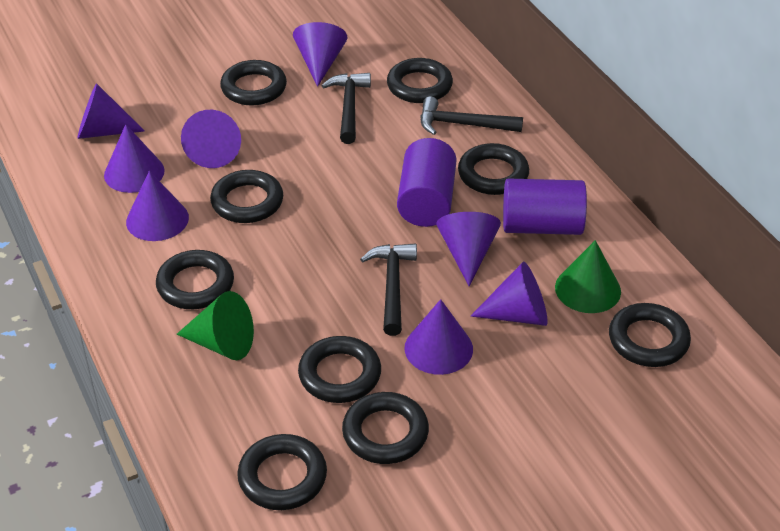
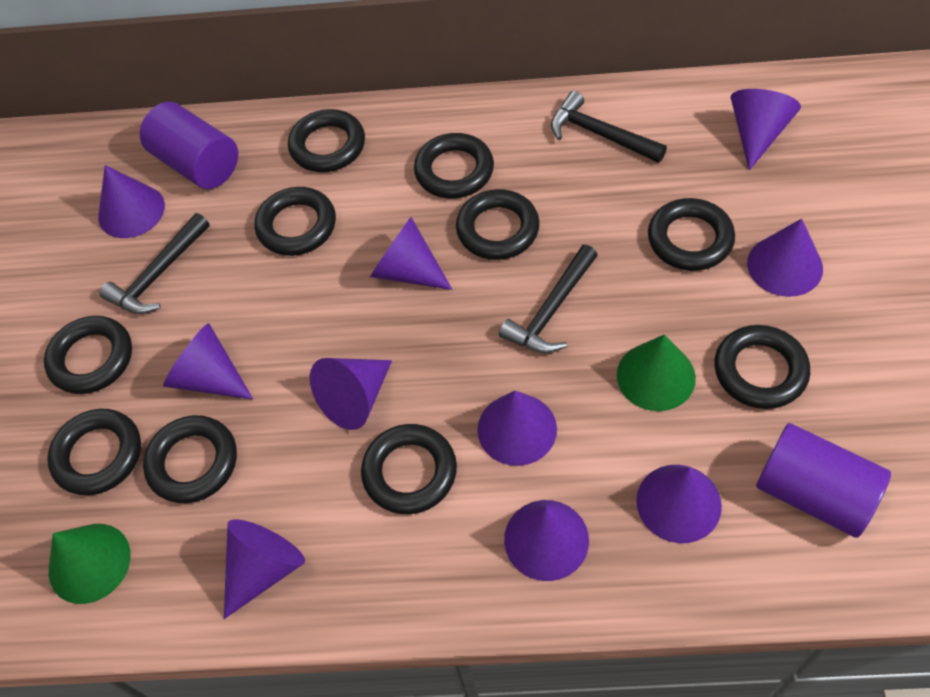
black ring: [156,250,234,309] [210,170,283,223] [220,60,287,106] [237,434,327,510] [298,336,381,403] [342,392,429,464] [387,58,453,103] [458,143,529,195] [609,303,691,367] = 9 -> [44,316,132,394] [47,409,141,495] [143,415,237,503] [255,187,336,256] [288,109,365,172] [361,424,457,514] [414,133,494,199] [456,189,540,260] [648,198,735,271] [714,325,810,409] = 10
purple cone: [77,83,144,139] [104,124,165,193] [126,171,189,241] [181,110,241,168] [293,22,347,87] [405,299,473,375] [436,212,501,286] [471,262,548,326] = 8 -> [98,165,165,238] [163,323,253,399] [224,519,305,619] [310,358,392,430] [370,217,452,290] [477,391,557,466] [504,500,589,581] [636,465,722,543] [731,89,801,170] [747,219,823,297] = 10

